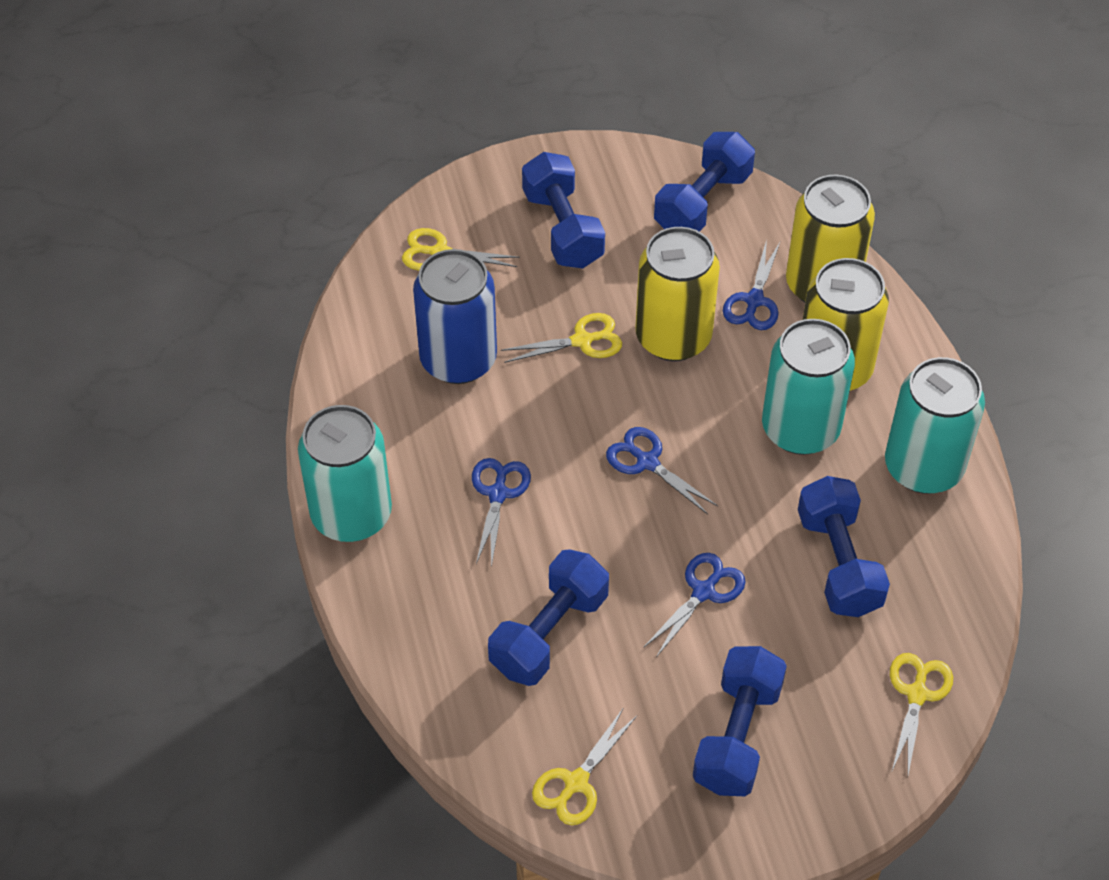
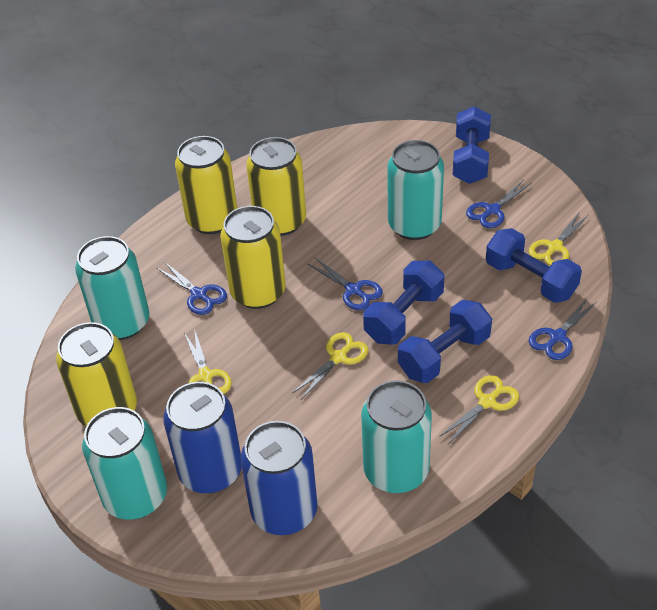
blue can: [413,249,497,384] = 1 -> [163,382,242,493] [241,421,318,535] = 2
blue dumbbell: [488,549,609,686] [522,152,605,268] [654,132,755,232] [693,646,787,796] [798,476,890,617] = 5 -> [363,261,444,344] [398,300,492,383] [453,106,491,184] [486,228,582,303] = 4
turquoise can: [298,405,392,542] [762,319,855,455] [885,357,985,494] = 3 -> [75,236,149,340] [82,407,167,520] [361,380,432,493] [387,140,444,240] = 4
yellow can: [636,227,720,361] [786,175,875,303] [803,258,889,391] = 3 -> [56,322,137,426] [175,136,237,234] [220,206,286,309] [246,137,306,236] = 4

